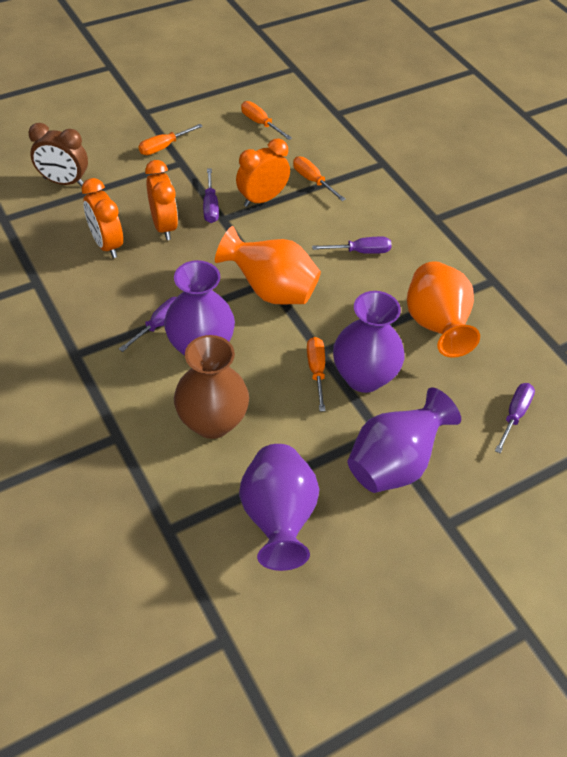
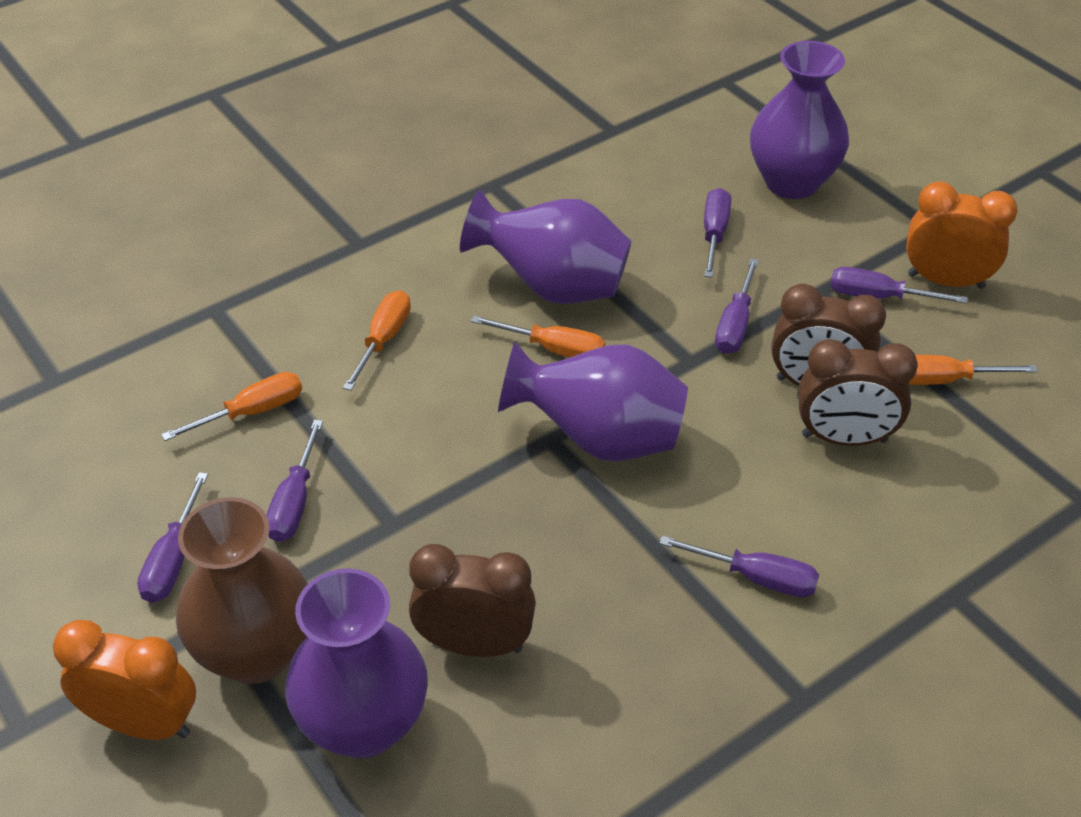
brown clock: [28,123,88,187] = 1 -> [409,544,536,657] [771,284,886,386] [798,339,918,446] = 3
orange clock: [82,178,123,258] [145,160,178,240] [236,139,290,207] = 3 -> [53,620,196,740] [906,181,1018,289] = 2
orange vase: [215,226,321,305] [407,261,480,358] = 2 -> none = 0
purple screwdriver: [119,297,177,352] [203,168,219,223] [312,237,392,254] [495,383,535,453] = 4 -> [137,472,208,603] [266,420,323,542] [659,535,819,597] [704,188,731,278] [715,258,759,354] [830,267,968,304] = 6

